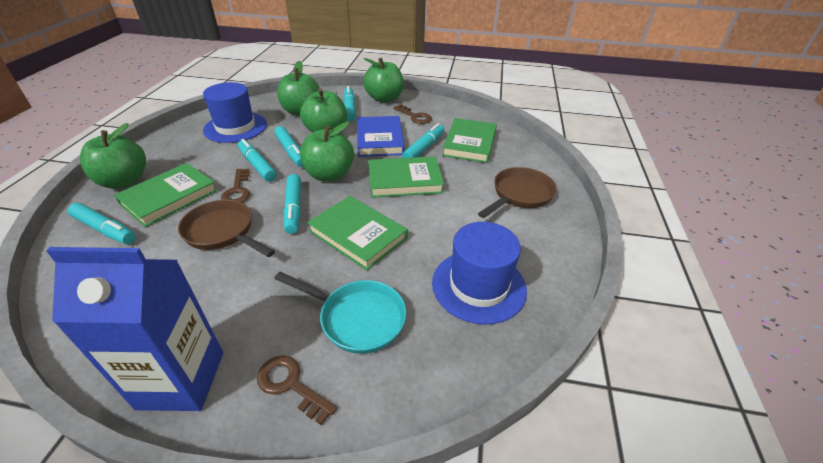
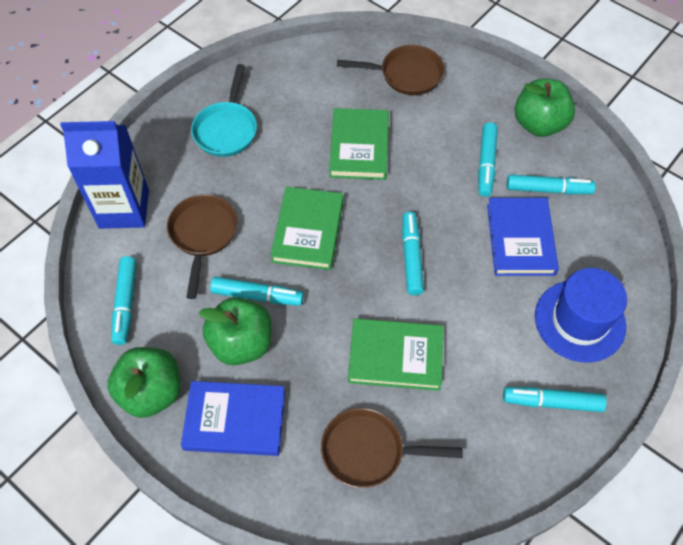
blue book: [357,116,405,157] = 1 -> [181,381,285,456] [487,198,559,276] = 2
blue hat: [203,82,267,143] [432,222,527,325] = 2 -> [535,268,627,363] = 1
brown key: [221,169,250,203] [257,355,337,425] [393,104,432,124] = 3 -> none = 0
brown pan: [178,200,275,257] [478,167,557,218] = 2 -> [167,194,238,299] [321,408,463,488] [337,45,445,95] = 3
green apple: [80,123,146,189] [277,61,320,116] [300,88,347,132] [300,122,354,181] [363,58,404,103] = 5 -> [107,347,181,418] [199,297,272,365] [515,79,575,137] = 3
green book: [114,163,218,227] [307,196,408,270] [368,156,444,198] [442,118,497,163] = 4 -> [270,187,344,270] [329,108,389,180] [348,318,444,391] = 3

